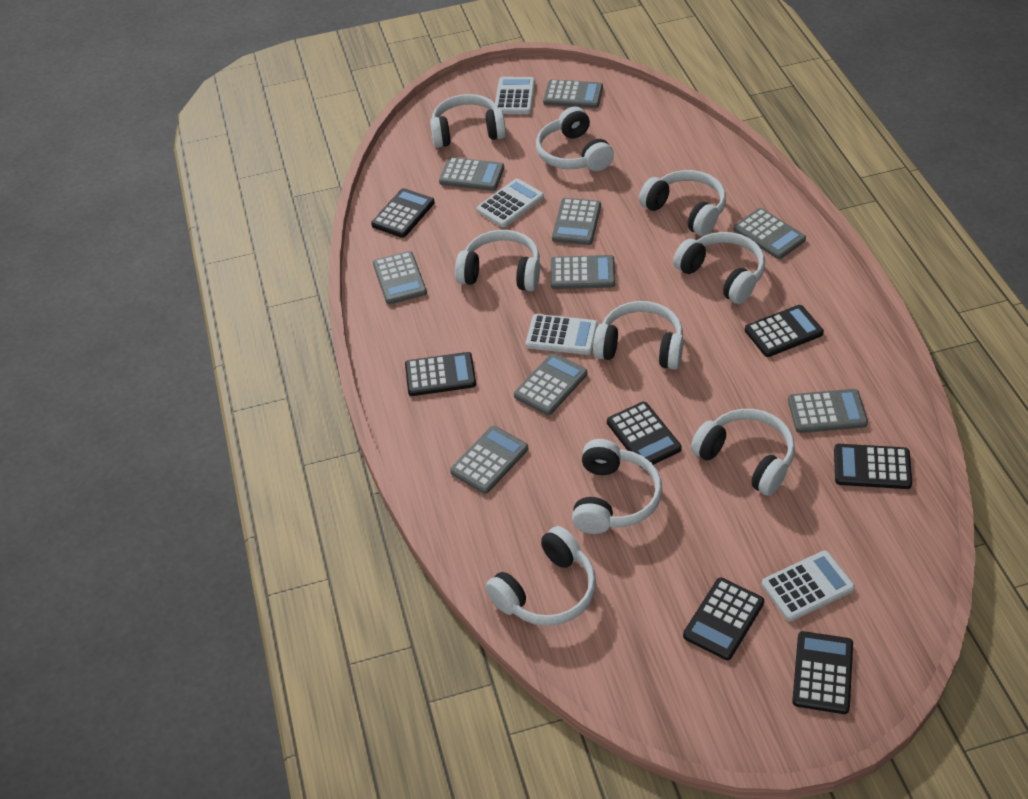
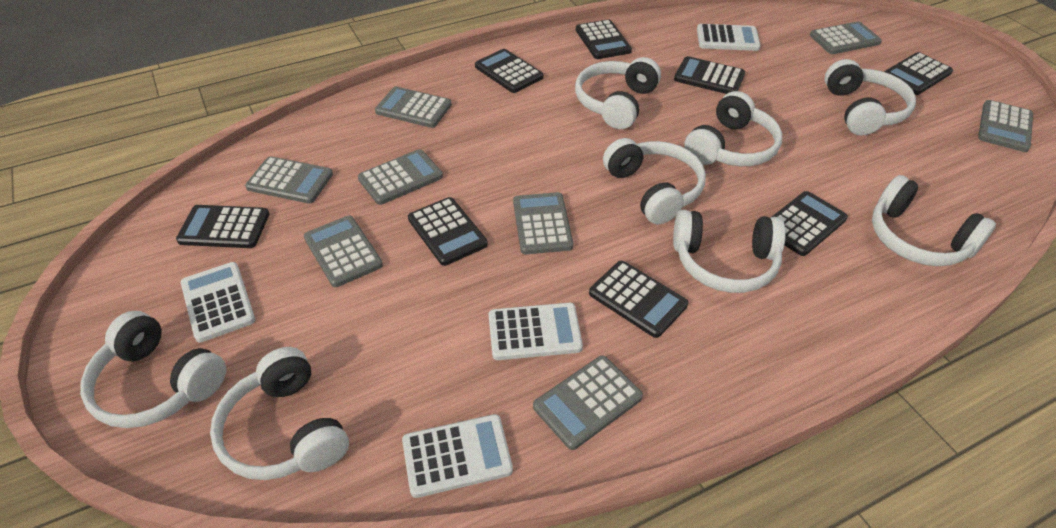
black calculator: [371,188,435,238] [405,352,476,396] [607,402,682,468] [683,578,764,660] [745,305,824,357] [792,631,853,714] [834,444,912,489] = 7 -> [176,205,269,248] [408,197,488,266] [475,49,544,93] [576,19,632,59] [589,261,688,338] [674,56,745,94] [772,191,848,256] [884,52,953,95] = 8
grey calculator: [373,251,427,304] [439,157,504,191] [450,426,528,494] [514,353,588,415] [543,79,603,108] [551,255,615,289] [552,198,601,245] [733,208,806,259] [788,389,868,433] = 9 -> [245,156,333,204] [304,215,383,287] [358,149,443,205] [375,87,452,128] [513,192,573,254] [533,355,643,450] [810,21,882,54] [978,100,1033,152] = 8
white headphones: [430,94,506,148] [455,230,540,291] [485,526,596,626] [536,107,614,171] [572,439,662,534] [593,301,684,370] [639,170,726,236] [673,232,765,304] [691,409,795,496] = 9 -> [80,311,226,428] [210,347,349,480] [575,57,661,129] [603,138,706,224] [673,210,786,293] [684,91,782,166] [824,59,916,136] [872,175,996,266] = 8

